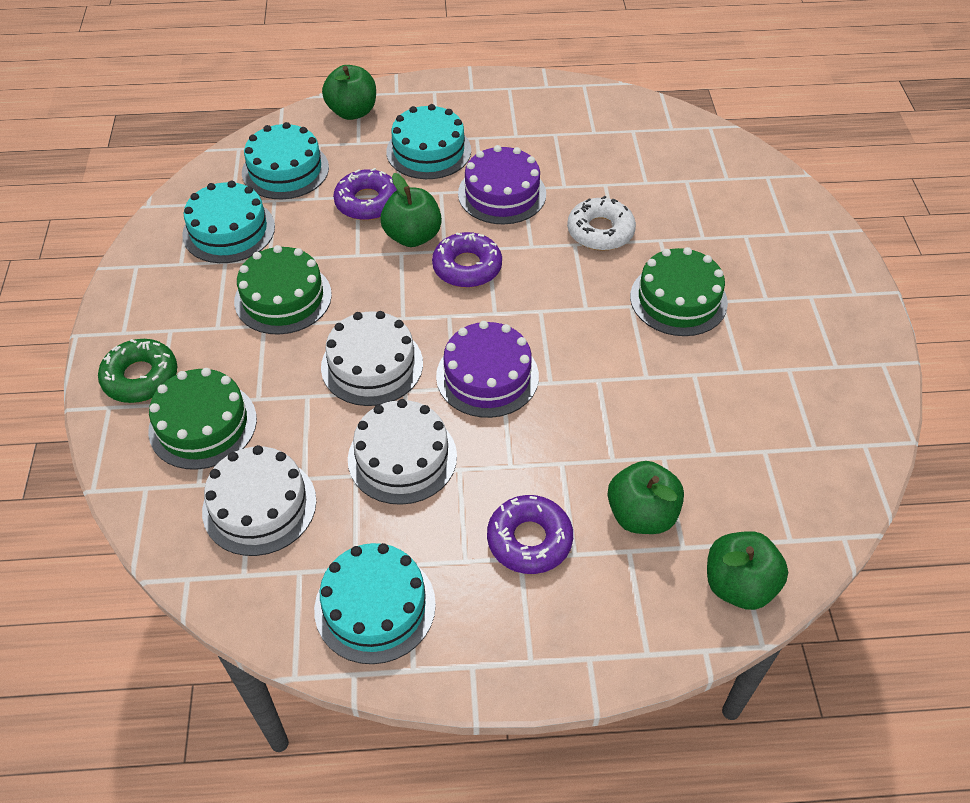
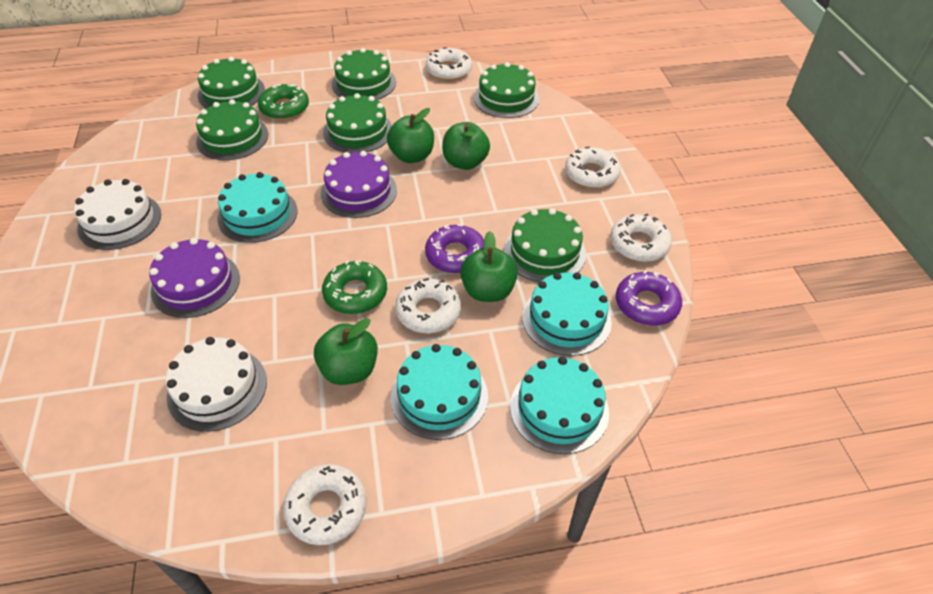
green cake: [148,368,257,470] [234,245,332,335] [630,247,728,336] = 3 -> [196,99,268,160] [198,57,265,108] [323,93,392,153] [332,48,396,100] [474,62,539,118] [504,208,586,282] = 6
green donut: [98,339,177,403] = 1 -> [258,84,309,120] [322,260,387,314] = 2
purple donut: [333,168,397,220] [432,232,502,288] [487,495,573,574] = 3 -> [425,224,484,273] [616,270,682,325] = 2
white cake: [202,445,316,556] [321,311,423,406] [348,399,457,505] = 3 -> [74,179,161,250] [166,337,267,432] = 2
white donut: [567,196,636,251] = 1 -> [283,464,367,545] [395,278,461,333] [426,47,472,80] [565,147,621,188] [610,214,672,262] = 5

